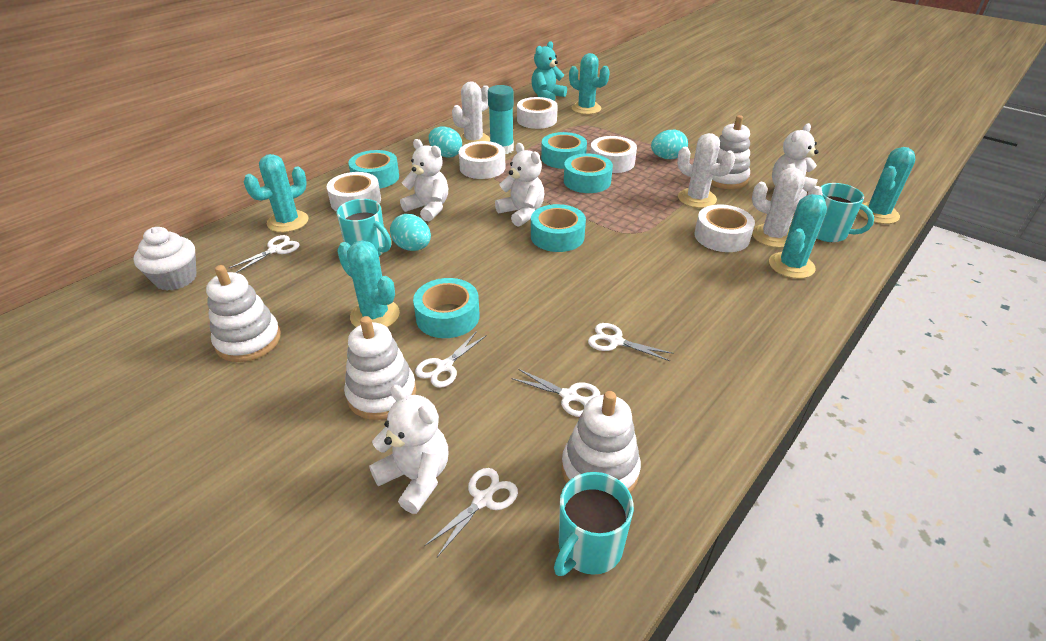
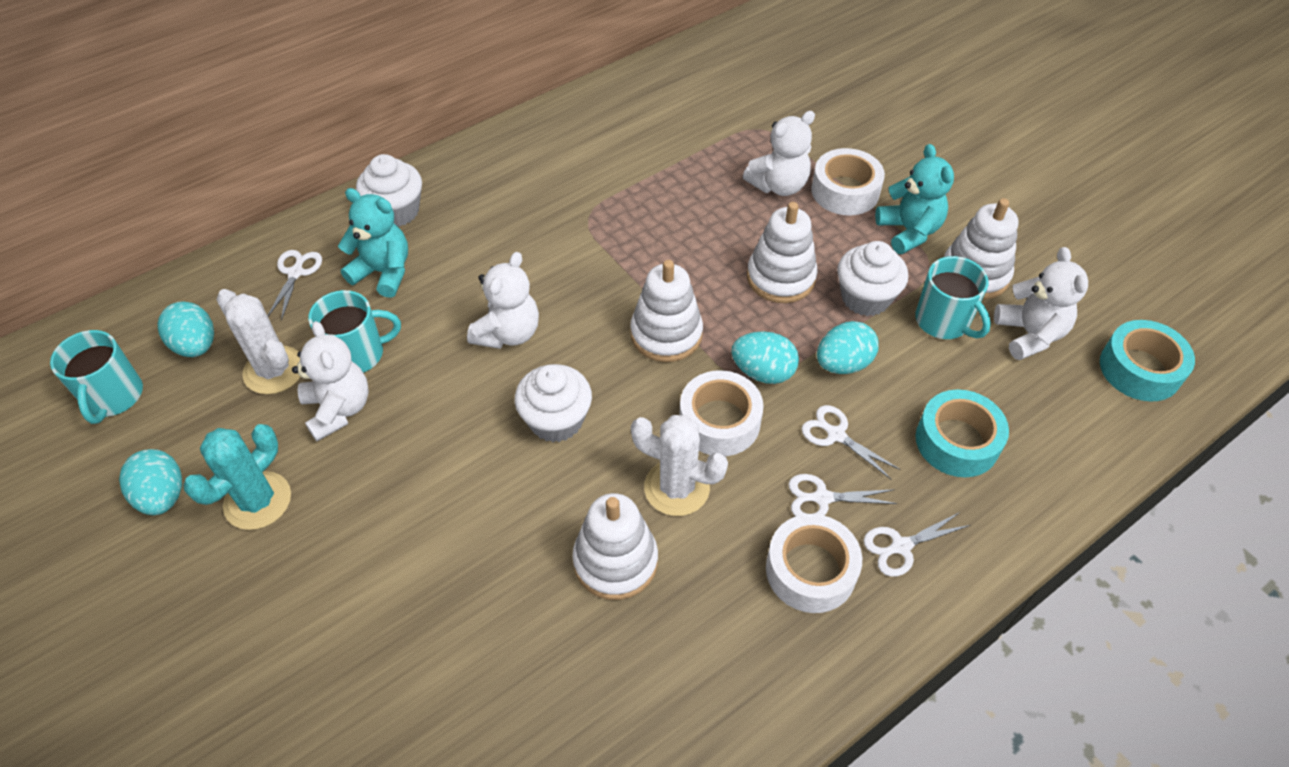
turquoise cactus: [244,154,309,232] [337,241,400,327] [569,53,610,114] [769,194,827,279] [858,147,915,224] = 5 -> [183,424,291,530] = 1
turquoise egg: [390,214,431,251] [429,127,462,158] [651,130,688,159] = 3 -> [119,449,182,515] [158,301,214,357] [731,331,799,384] [817,321,879,374] = 4
turquoise glue stick: [488,85,514,154] = 1 -> none = 0
turquoise tape: [348,150,399,188] [413,278,480,338] [531,204,586,252] [541,132,587,169] [564,153,613,193] = 5 -> [916,389,1009,477] [1100,320,1195,402] = 2
turquoise teddy bear: [531,41,567,101] = 1 -> [338,188,408,298] [875,144,954,254] = 2
white cactus: [452,81,490,146] [677,133,735,208] [752,167,823,248] = 3 -> [216,289,300,394] [631,415,728,516] = 2
white cupcake: [134,227,197,291] = 1 -> [356,154,422,227] [515,364,592,443] [837,241,908,316] = 3
white scissors: [229,235,300,273] [415,331,487,388] [424,468,518,557] [511,369,600,417] [588,323,674,361] = 5 -> [268,250,322,321] [789,474,898,516] [801,405,900,479] [864,512,970,577] = 4
white tape: [327,172,381,212] [459,141,505,179] [517,97,558,129] [590,136,637,173] [694,205,755,252] = 5 -> [679,370,764,456] [766,514,862,613] [811,148,885,216] = 3

